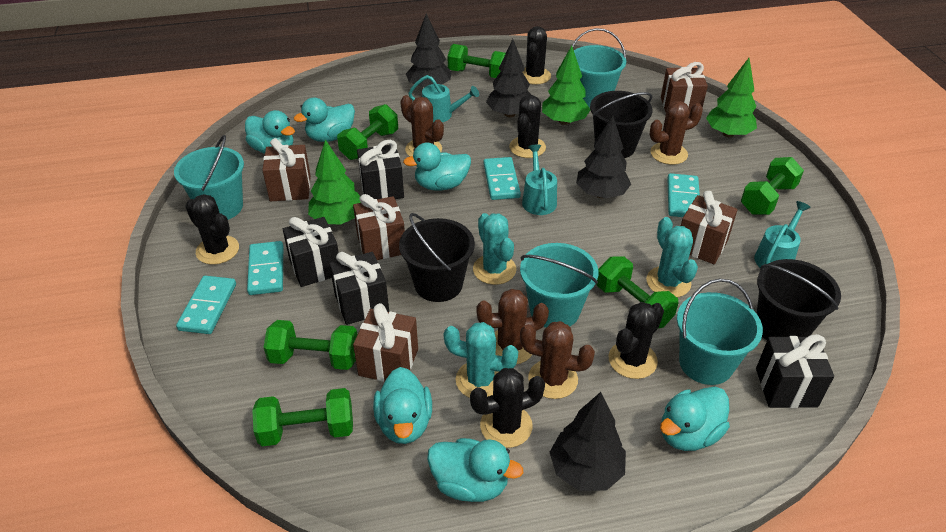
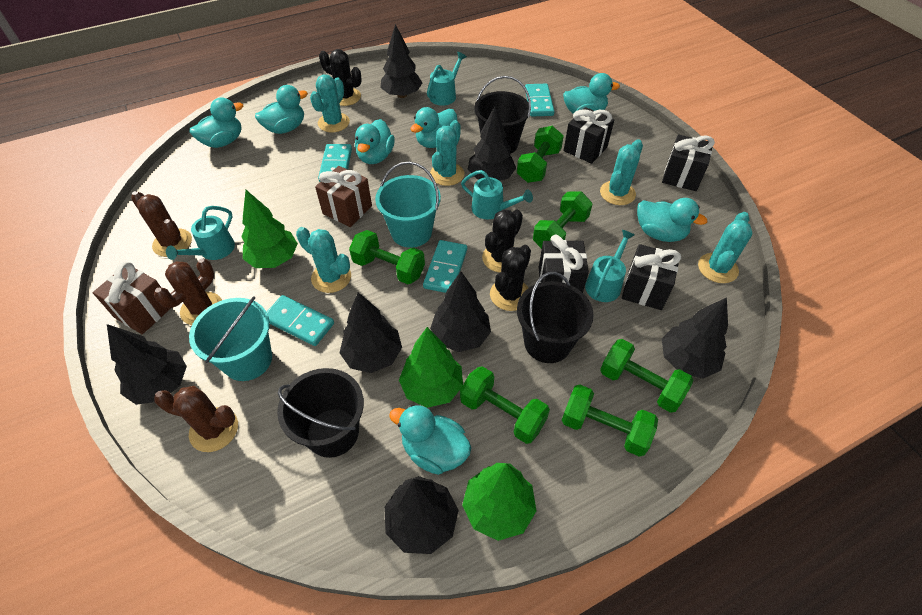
black cactus: [185,194,239,265] [470,368,545,448] [509,95,546,158] [523,26,551,85] [608,302,664,379] = 5 -> [319,49,362,106] [482,209,523,273] [490,245,531,311] = 3
black tree: [406,14,452,87] [486,39,531,117] [550,392,626,491] [576,115,631,199] = 4 -> [107,324,187,405] [340,292,402,373] [380,24,422,98] [384,476,459,554] [430,271,491,352] [468,106,516,181] [662,297,728,378] = 7
brown cactus: [400,95,444,156] [476,289,549,364] [520,321,595,399] [650,101,703,165] = 4 -> [131,191,192,257] [154,258,222,325] [154,386,238,452] = 3
brown gift: [262,138,311,201] [353,194,405,260] [353,303,418,382] [661,62,708,115] [681,191,738,264] = 5 -> [93,262,171,334] [315,166,372,227] = 2
turquoise bucket: [174,135,244,220] [520,243,599,328] [572,28,626,108] [677,279,763,385] = 4 -> [189,297,272,381] [375,161,441,248] = 2
turquoise cactus: [444,322,518,398] [473,213,516,285] [646,217,698,297] = 3 -> [296,227,351,293] [310,75,350,132] [430,120,464,186] [600,139,643,205] [698,212,753,283] = 5
turquoise duck: [245,110,295,154] [294,98,355,142] [373,367,432,444] [403,142,471,191] [427,438,523,502] [660,387,730,451] = 6 -> [190,97,243,148] [255,85,308,134] [355,119,395,164] [389,405,471,475] [410,107,457,148] [563,73,620,114] [637,198,707,242] = 7
turquoise watering can: [408,75,479,122] [522,144,557,215] [754,201,811,268] = 3 -> [166,206,235,260] [427,52,467,106] [461,170,533,220] [585,230,635,302] = 4

